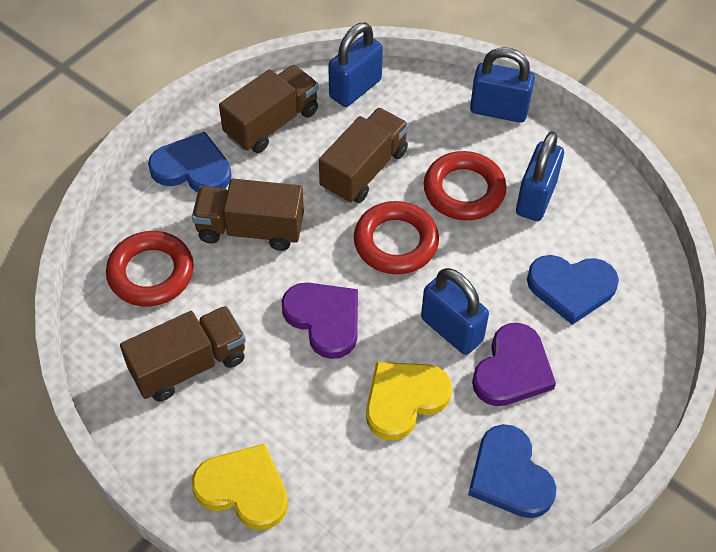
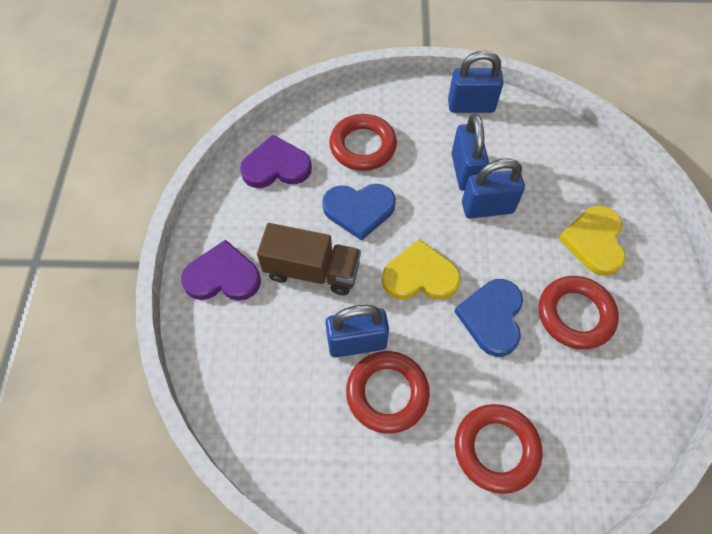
blue heart: [148,132,232,192] [468,424,556,518] [527,255,619,325] = 3 -> [322,184,396,241] [454,279,523,357] = 2
brown truck: [120,306,246,402] [192,179,304,251] [219,65,319,153] [319,108,409,204] = 4 -> [257,223,361,295] = 1
red ring: [106,231,194,307] [354,201,439,274] [424,151,507,220] = 3 -> [329,114,397,171] [346,351,430,433] [455,404,542,494] [539,276,619,349] = 4

